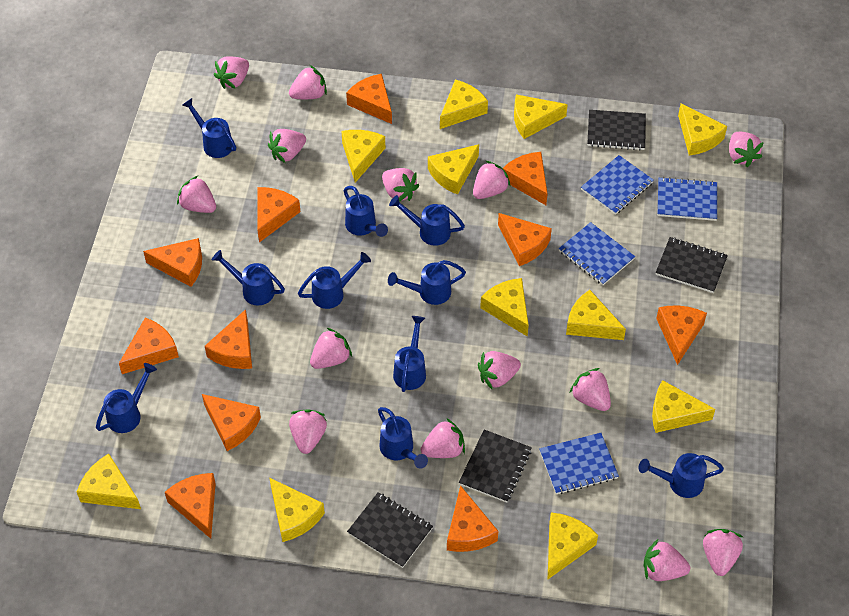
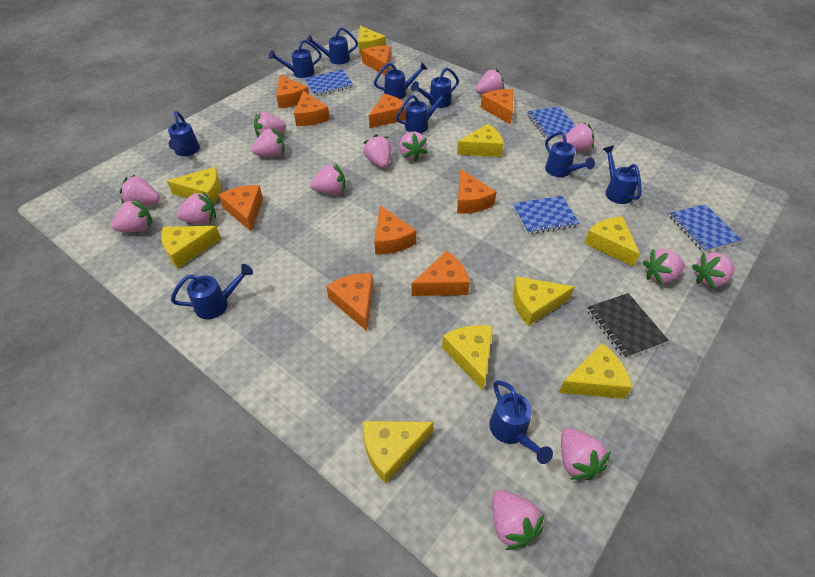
black notebook: [347,492,433,568] [459,430,532,503] [587,110,646,150] [656,237,728,293] = 4 -> [587,293,669,359] = 1
orange cheese: [119,318,179,374] [143,238,202,287] [165,473,216,539] [202,394,261,451] [205,309,252,369] [258,187,300,242] [346,74,392,124] [447,485,498,552] [498,213,552,266] [503,152,547,205] [656,306,707,365] = 11 -> [218,185,263,232] [276,75,309,108] [294,91,330,126] [326,273,373,331] [361,45,391,75] [369,94,406,128] [374,205,416,254] [412,251,470,296] [457,169,496,214] [481,89,513,125] = 10
yellow cheese: [77,454,141,509] [270,478,325,542] [342,130,385,183] [428,144,479,195] [440,79,488,129] [480,278,529,337] [514,94,568,139] [548,512,598,579] [566,290,626,340] [652,380,715,433] [678,104,727,155] = 11 -> [161,226,221,269] [167,167,221,204] [358,26,386,54] [363,421,434,484] [442,325,493,390] [457,124,503,157] [513,276,574,326] [559,343,632,399] [584,216,640,267] = 9

